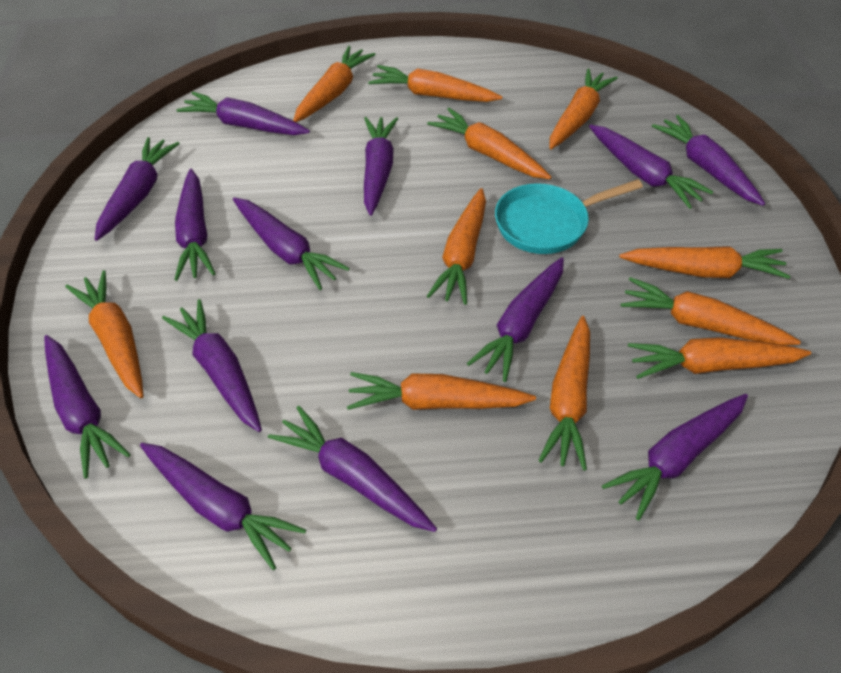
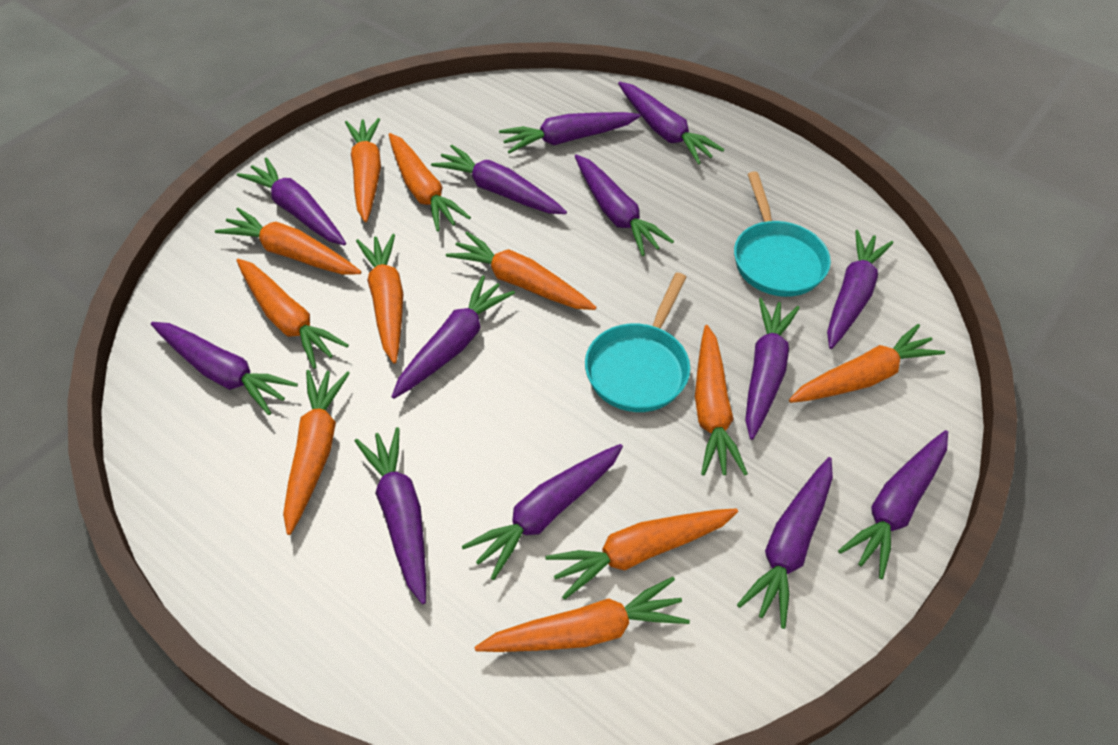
turquoise pan: [495,179,643,254] = 1 -> [585,273,690,412] [734,172,831,297] = 2

